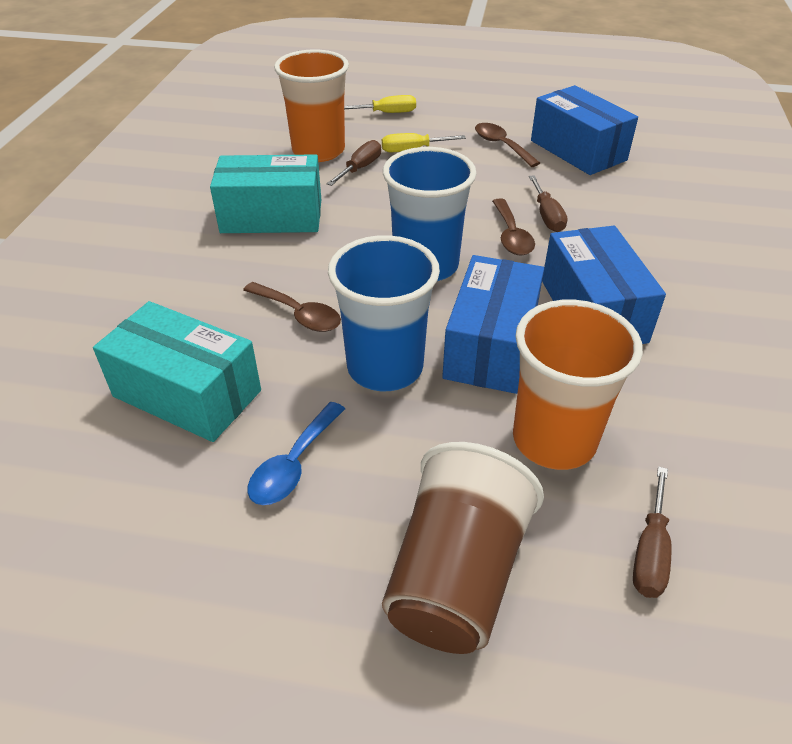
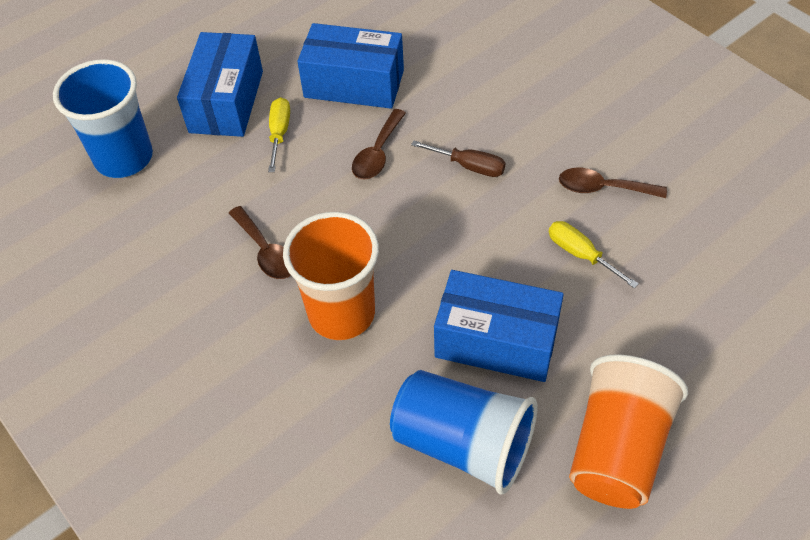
blue spoon: [248,402,345,505] = 1 -> none = 0
brown cup: [382,442,544,654] = 1 -> none = 0
brown screwdriver: [327,140,381,186] [529,175,568,232] [633,466,672,598] = 3 -> [411,140,506,177] = 1
turquoise box: [93,301,261,442] [210,154,321,233] = 2 -> none = 0

